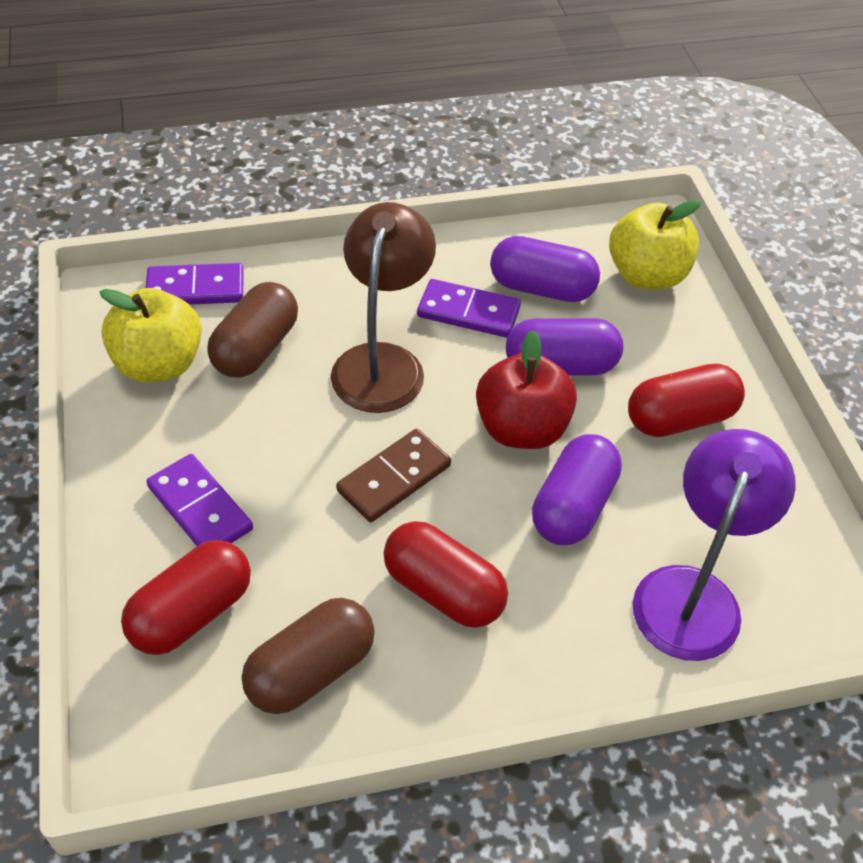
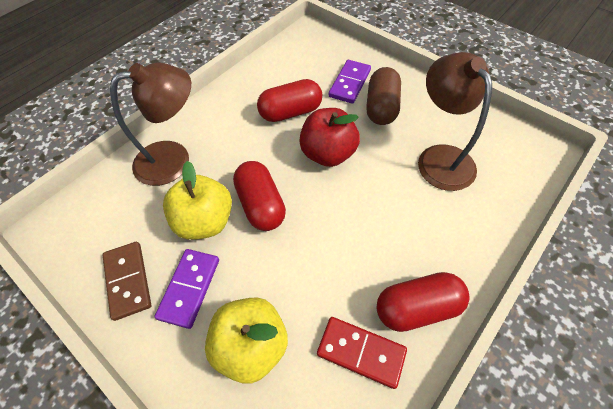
brown capsule: [207,282,298,378] [242,598,375,714] = 2 -> [366,67,401,125] = 1
brown lamp: [331,202,436,413] = 1 -> [110,62,191,186] [418,52,492,191] = 2
purple capsule: [490,236,600,302] [506,318,623,376] [532,434,622,545] = 3 -> none = 0
purple domino: [146,263,244,305] [146,454,253,546] [417,279,521,338] = 3 -> [154,249,219,329] [329,60,371,104] = 2
purple lamp: [633,429,796,661] = 1 -> none = 0
red domino: none = 0 -> [317,317,407,389] = 1

